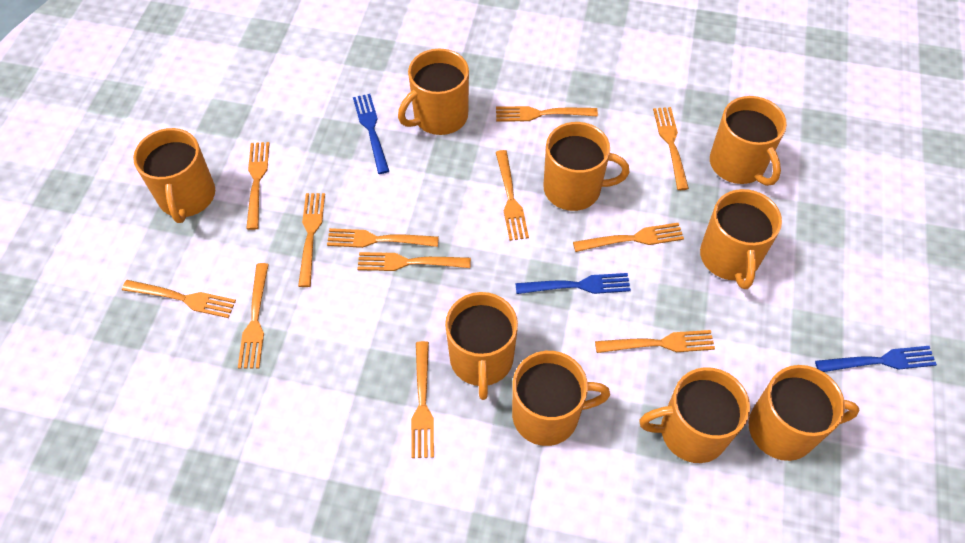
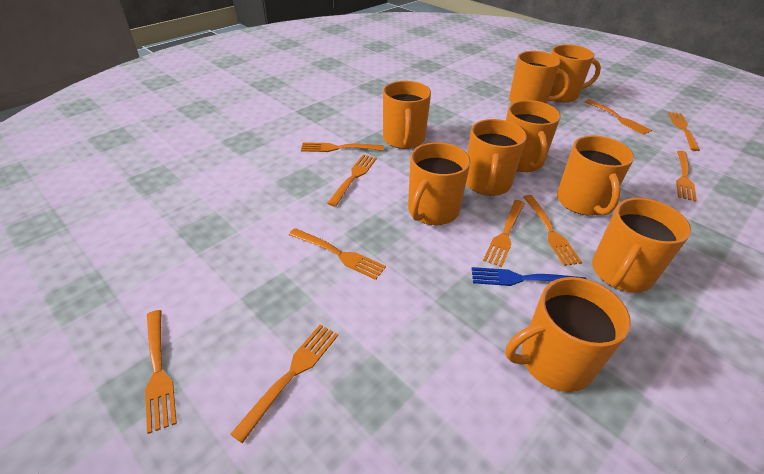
blue fork: [353,94,389,174] [515,273,631,294] [815,346,937,372] = 3 -> [472,267,586,286] = 1
orange fork: [122,280,236,318] [238,263,269,369] [246,142,270,230] [298,193,325,287] [327,228,439,248] [358,252,471,271] [411,341,434,458] [496,106,598,122] [496,150,529,241] [573,223,684,252] [595,330,715,353] [653,107,689,190] = 12 -> [145,310,177,434] [230,324,338,443] [289,228,386,280] [301,142,384,152] [327,155,377,207] [483,200,525,267] [524,195,582,266] [585,100,652,135] [668,112,700,151] [676,151,697,202] = 10

